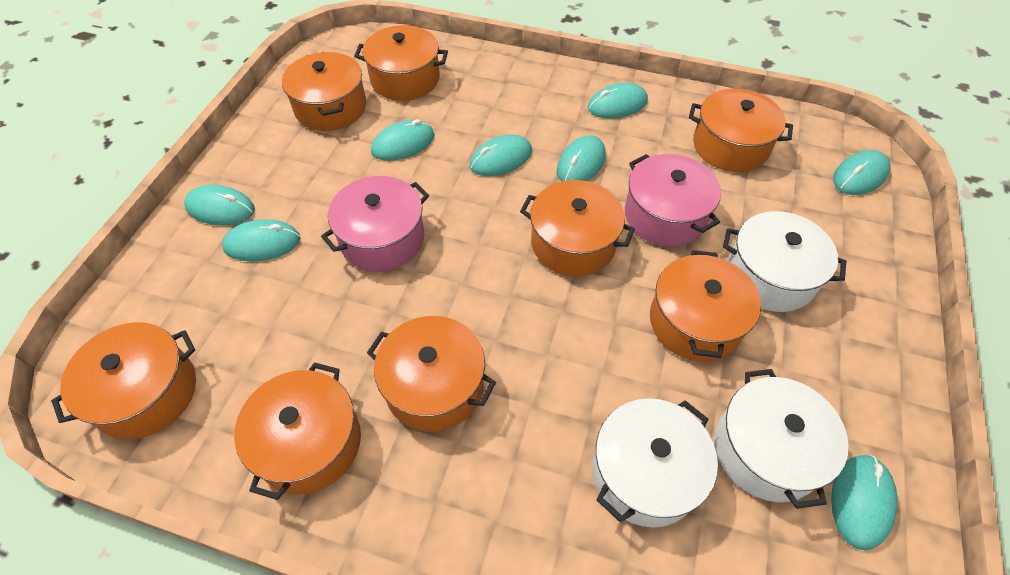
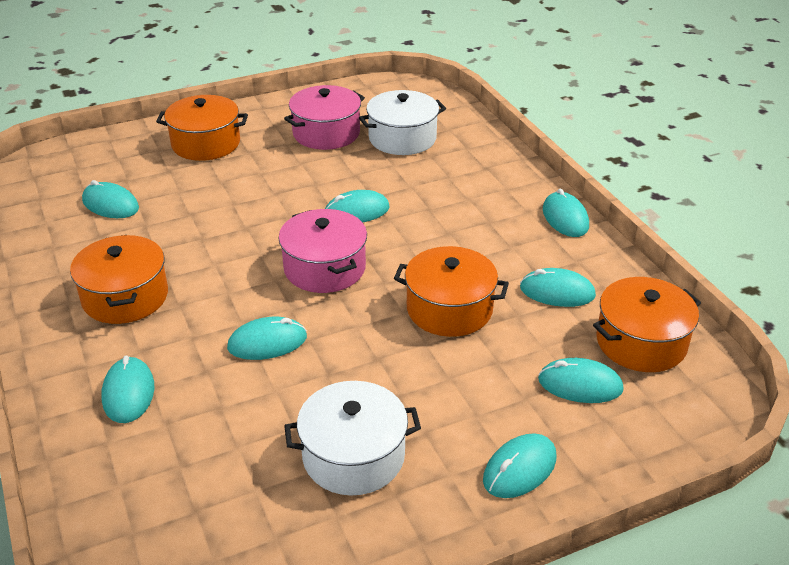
orange pot: [51,322,196,439] [234,362,361,500] [282,52,366,131] [354,25,448,101] [367,316,496,432] [520,180,635,276] [650,250,761,362] [689,88,793,172] = 8 -> [70,235,168,324] [156,95,248,161] [394,246,509,337] [593,277,701,372] = 4
white pot: [593,398,718,527] [715,369,849,509] [723,211,846,312] = 3 -> [284,381,421,495] [359,90,446,155] = 2

